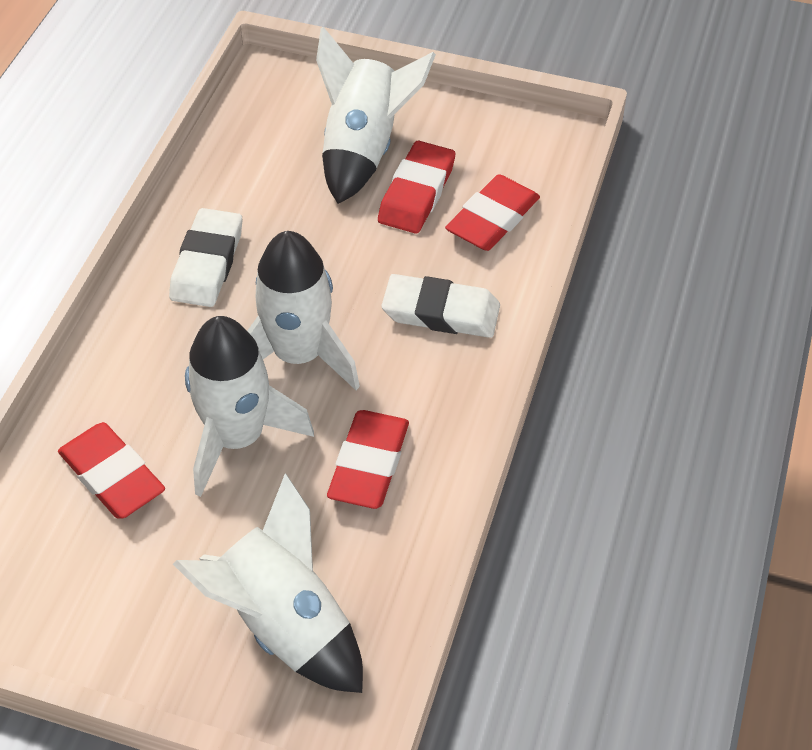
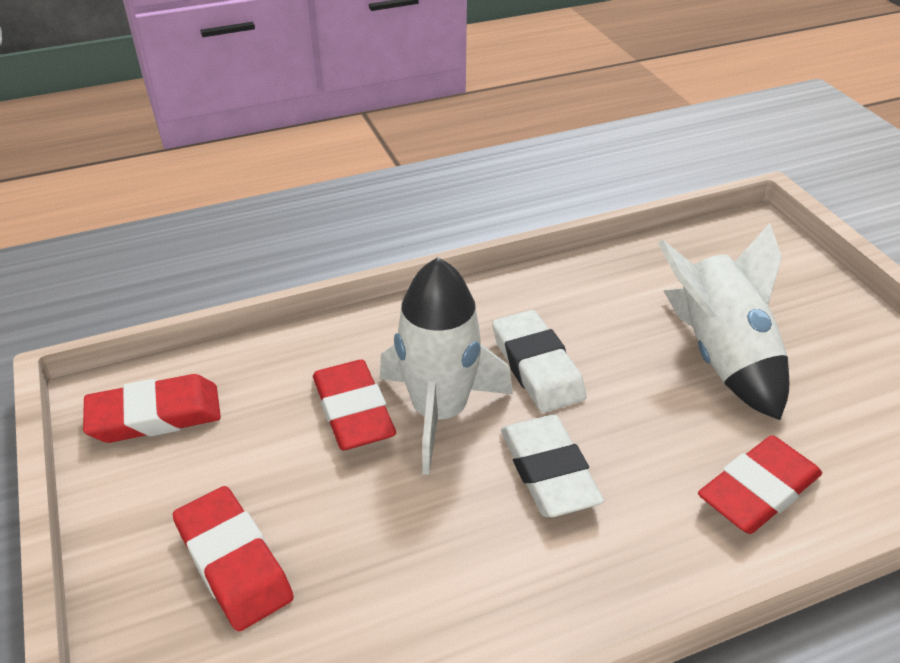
white rocket: [173,473,363,693] [185,316,314,497] [247,231,360,390] [316,27,436,204] = 4 -> [379,257,513,475] [658,223,789,420] = 2

